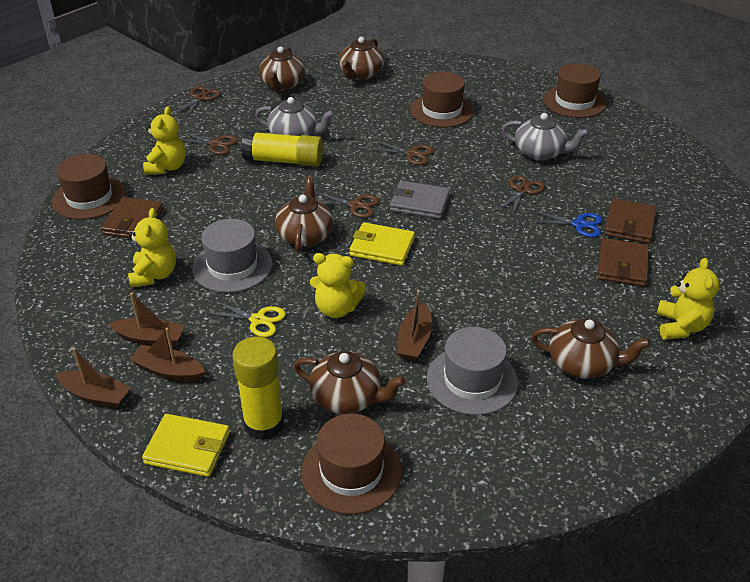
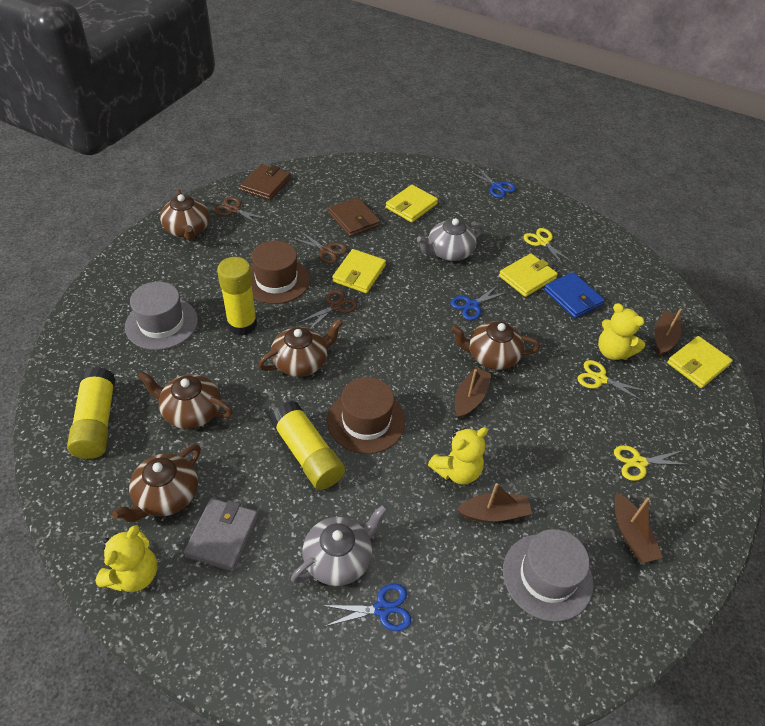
blue scissors: [531,211,602,238] = 1 -> [322,584,411,631] [450,284,508,320] [468,167,516,198] = 3
blue wallet: none = 0 -> [544,272,605,318] = 1
brown hat: [52,154,126,220] [301,414,402,514] [410,72,474,128] [543,63,607,118] = 4 -> [250,241,310,304] [327,377,405,454] = 2
brown scissors: [174,86,221,118] [181,131,238,155] [315,192,379,218] [371,140,434,165] [497,175,545,216] = 5 -> [213,197,269,226] [292,230,348,264] [298,289,358,329] = 3
brown wallet: [101,197,164,239] [597,238,649,287] [605,198,656,244] = 3 -> [240,164,291,200] [328,197,380,237] = 2
yellow glue stick: [232,336,284,441] [241,131,323,167] = 2 -> [67,367,116,459] [217,257,257,335] [270,401,345,490] = 3
yellow scissors: [206,300,286,337] = 1 -> [524,228,574,267] [578,360,648,402] [614,445,691,481] = 3
yellow teddy bear: [128,208,176,288] [143,106,186,175] [310,253,366,318] [657,258,719,340] = 4 -> [95,525,157,592] [428,427,488,485] [598,303,645,360] = 3
yellow wallet: [142,414,230,477] [349,222,415,266] = 2 -> [332,249,386,293] [386,185,438,223] [499,253,558,297] [667,336,733,388] = 4

